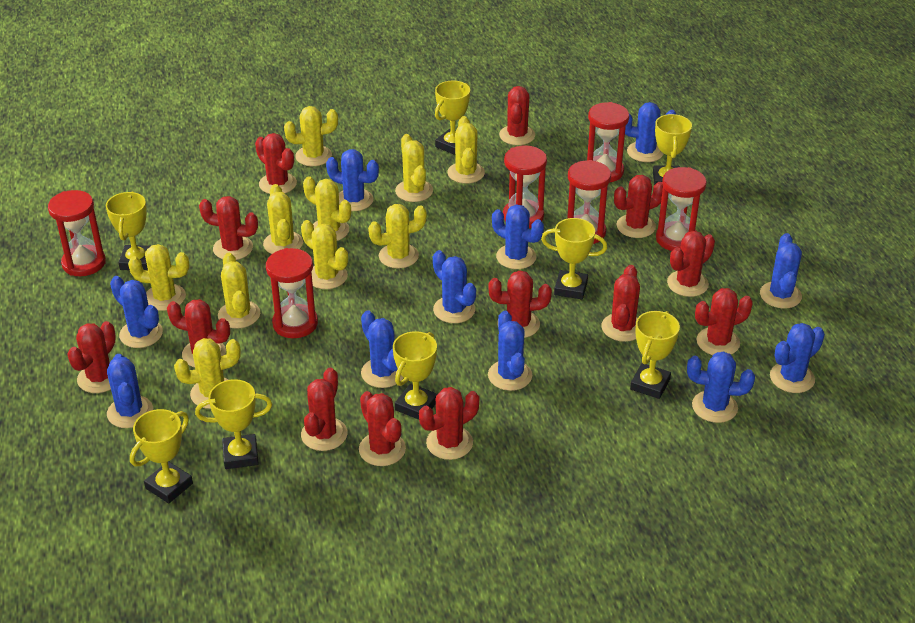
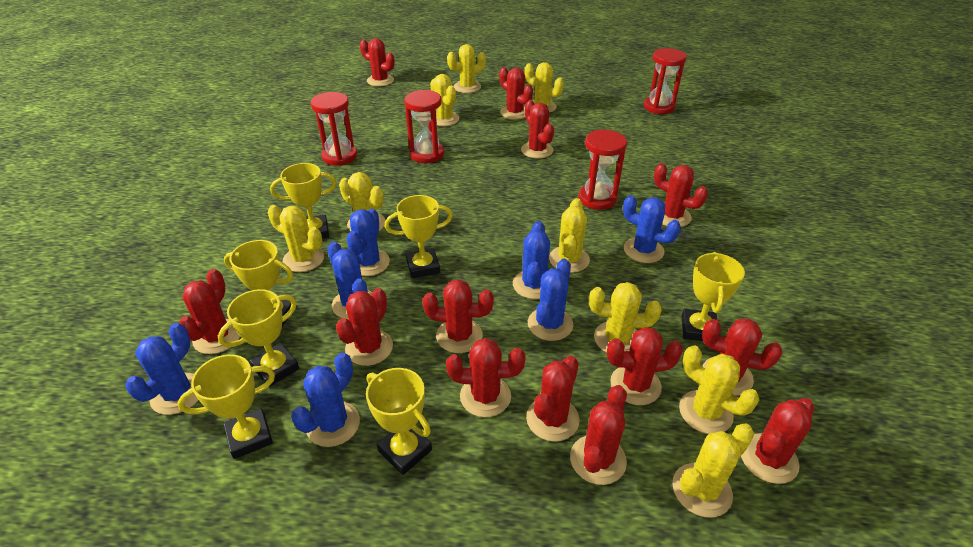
blue cactus: [107,354,153,428] [110,276,163,348] [326,149,379,211] [361,310,403,388] [433,250,476,323] [488,311,532,391] [492,205,544,269] [625,102,677,162] [687,351,755,423] [760,233,802,309] [770,323,825,393] = 11 -> [125,323,199,415] [291,352,360,447] [327,242,372,320] [346,209,390,276] [513,221,550,299] [528,259,573,341] [623,195,681,263] = 7
red hourglass: [48,190,106,276] [266,248,318,338] [503,145,547,228] [567,160,611,244] [587,102,629,182] [656,167,707,251] = 6 -> [311,92,357,166] [404,90,444,163] [578,130,627,210] [644,48,687,114] = 4
yellow cactus: [128,244,189,311] [174,338,241,409] [218,253,260,329] [263,184,303,254] [284,106,338,166] [301,220,348,289] [303,176,351,241] [368,204,427,269] [395,134,433,202] [447,116,485,184] = 10 -> [268,205,324,272] [339,172,385,231] [430,74,459,126] [447,44,486,93] [524,62,564,113] [549,198,590,273] [589,282,662,353] [672,424,754,518] [679,345,759,434] = 9
yellow trophy: [106,192,150,271] [130,409,193,503] [195,379,272,469] [393,331,437,420] [435,81,470,155] [541,218,607,299] [630,311,680,399] [653,114,692,185] = 8 -> [178,354,275,459] [218,289,299,387] [224,240,293,326] [270,163,336,239] [366,368,432,475] [385,195,453,279] [681,252,745,341] = 7

